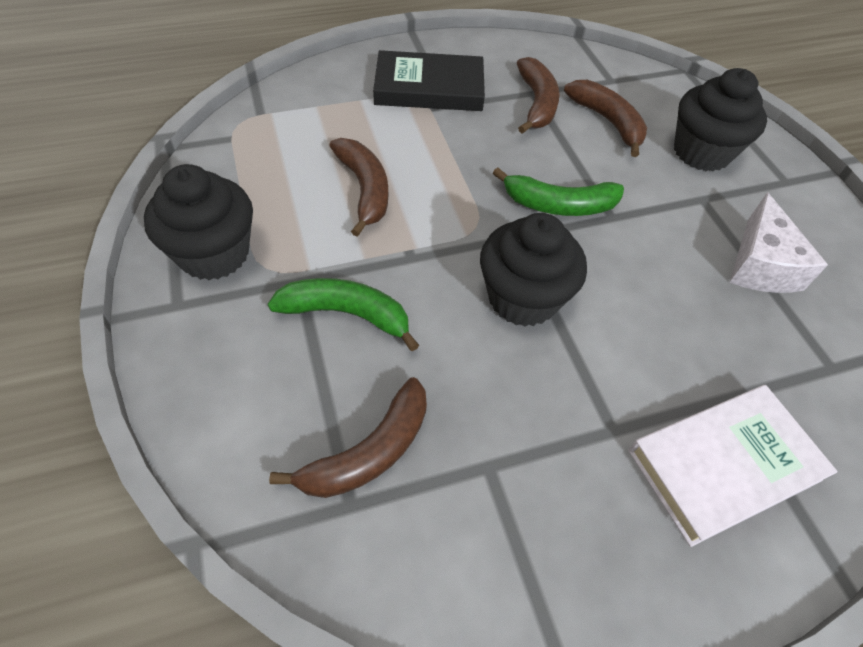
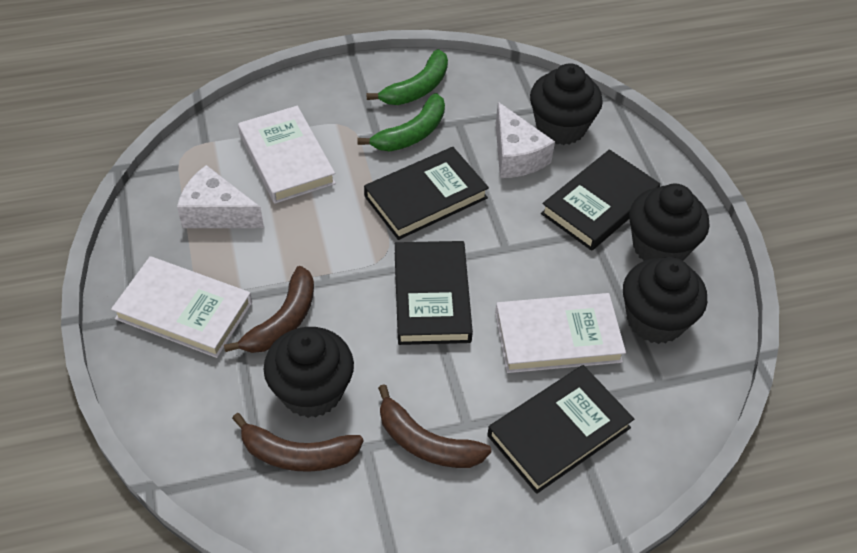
black book: [373,50,485,111] = 1 -> [364,147,489,240] [395,241,473,345] [487,365,634,494] [541,150,660,251] = 4
black cupcake: [144,164,253,280] [480,213,587,327] [674,68,767,171] = 3 -> [263,327,354,418] [530,63,603,145] [623,257,707,344] [629,183,709,261] = 4
brown banana: [269,377,427,498] [329,138,388,237] [517,57,560,134] [564,80,647,157] = 4 -> [224,266,314,353] [232,413,364,472] [378,384,491,468] = 3
white book: [628,385,838,547] = 1 -> [111,256,252,358] [238,106,336,204] [495,293,626,373] = 3
white cheese: [730,192,828,293] = 1 -> [177,165,264,228] [496,102,555,178] = 2

